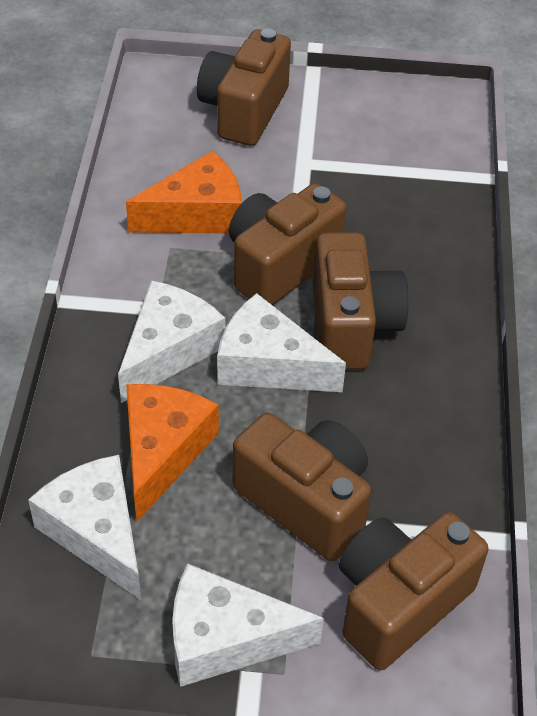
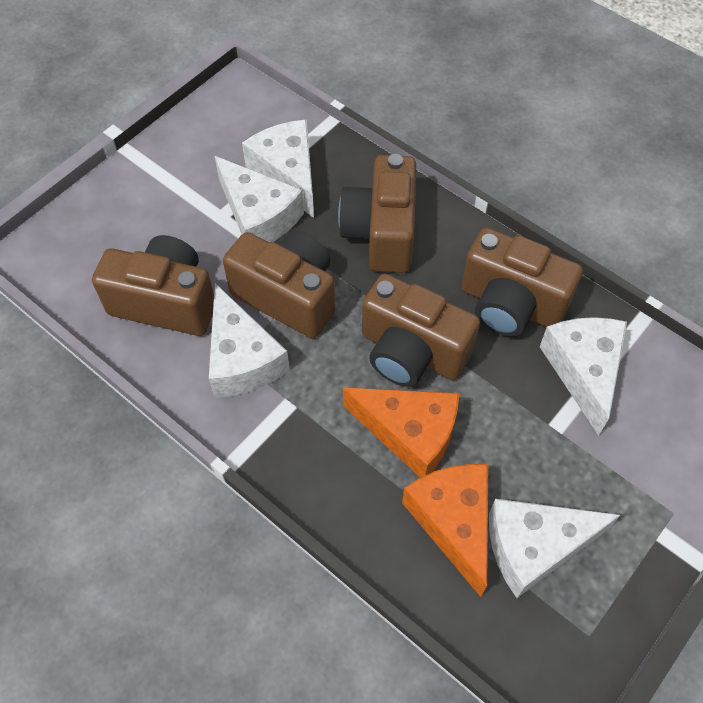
white cheese: [28,455,141,600] [118,280,225,403] [172,563,324,687] [217,293,346,392] = 4 -> [209,283,290,398] [215,156,304,242] [242,119,314,218] [489,499,620,598] [540,317,627,436] = 5

